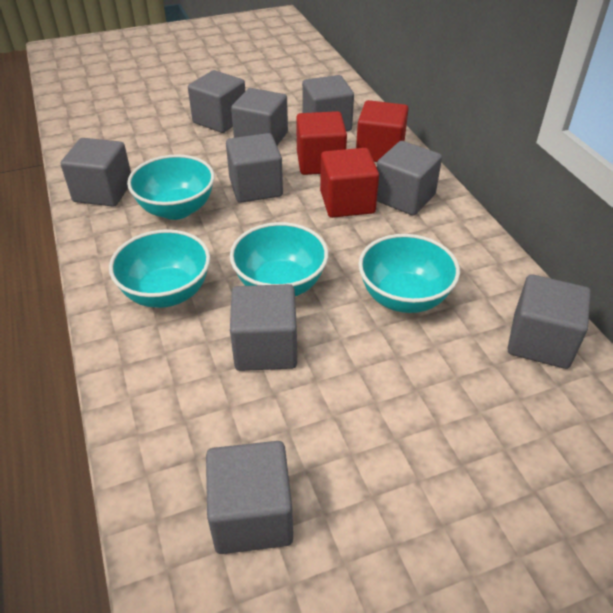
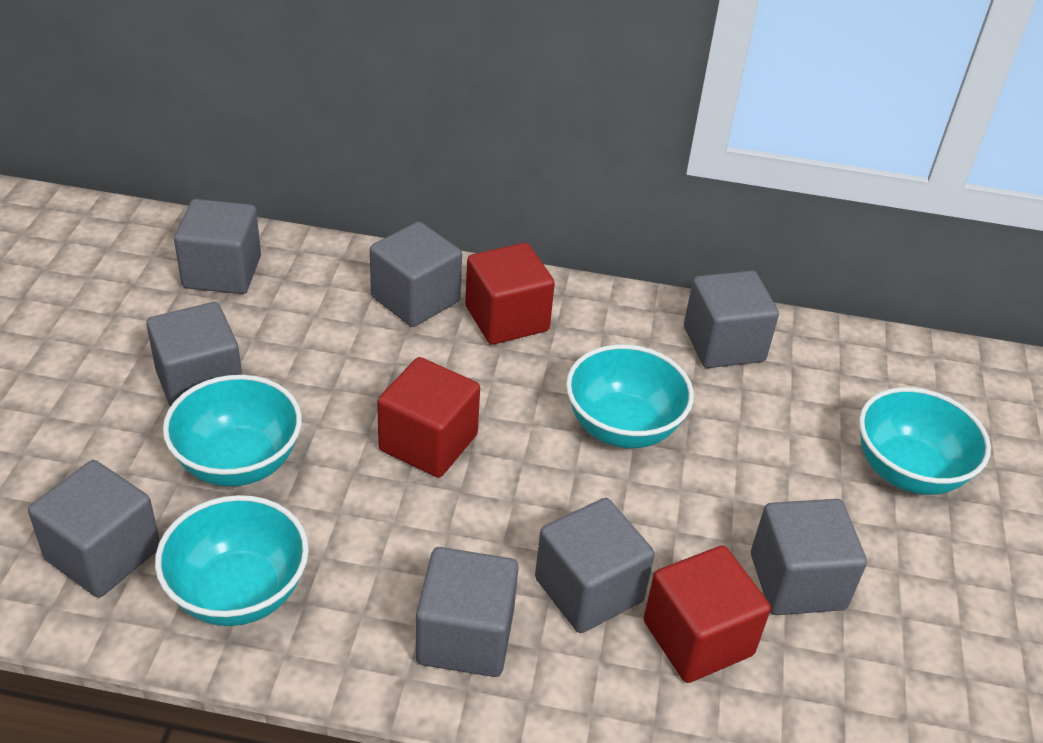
grey cube: [61,138,131,207] [188,70,245,133] [206,441,293,554] [226,133,283,203] [230,284,297,371] [231,88,288,145] [302,75,354,131] [377,141,442,216] [507,274,591,369] = 9 -> [28,460,160,598] [146,302,242,407] [174,199,261,294] [370,222,462,327] [416,547,519,677] [535,498,655,633] [684,271,779,368] [751,499,867,615] = 8

